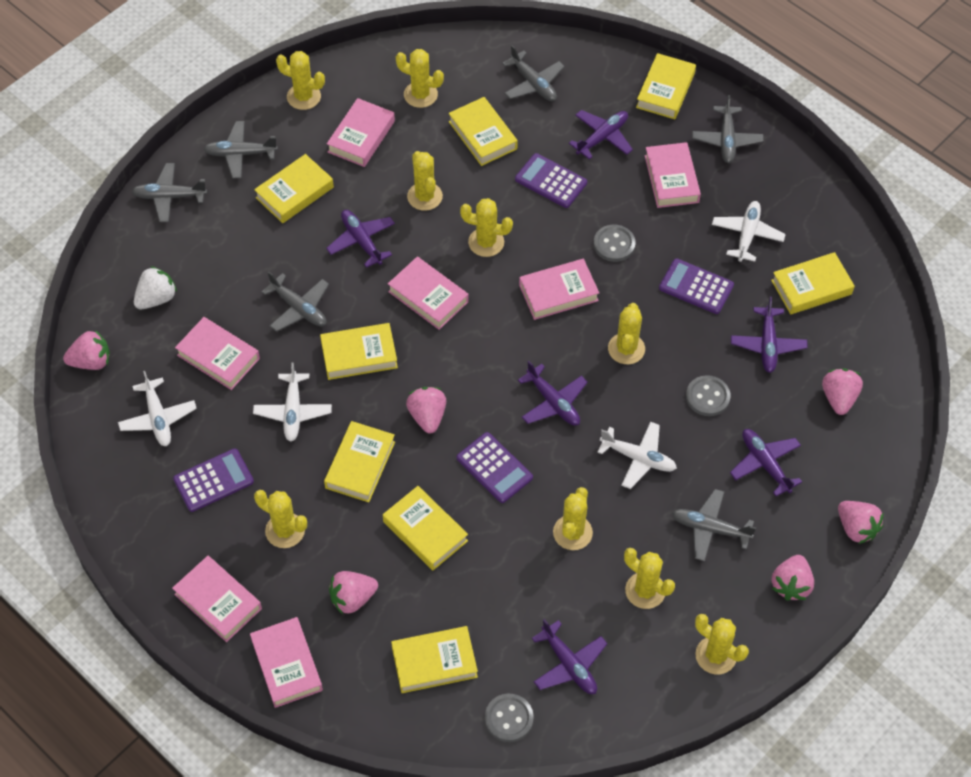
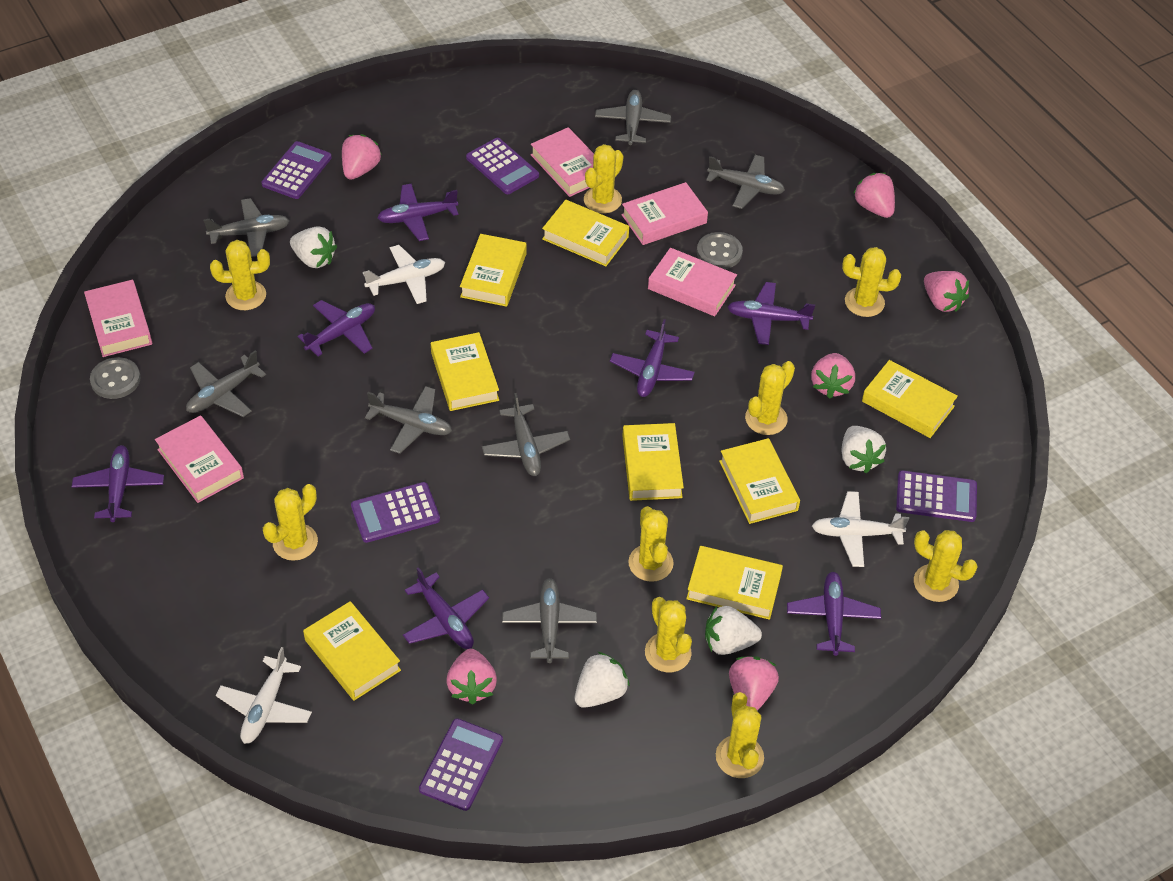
grey button: [485,694,534,742] [594,225,636,262] [686,375,730,416] = 3 -> [90,357,141,399] [697,232,743,269] = 2
grey plane: [132,163,207,222] [204,121,278,178] [262,272,329,332] [502,45,565,101] [672,489,756,561] [692,95,764,163] = 6 -> [186,350,266,417] [203,198,290,257] [365,386,452,454] [482,393,570,476] [502,578,597,663] [595,90,671,145] [706,155,785,209] = 7
pink book: [172,556,262,642] [175,317,260,390] [250,617,323,708] [327,98,395,167] [388,257,468,330] [519,259,599,320] [645,142,701,208] = 7 -> [84,280,152,357] [155,415,244,503] [531,127,594,197] [621,182,708,245] [648,248,737,316] = 5
purple calculator: [173,448,254,512] [457,432,533,503] [515,153,587,208] [659,258,734,314] = 4 -> [261,141,332,199] [351,482,440,543] [419,718,503,811] [466,138,539,194] [896,470,977,522] = 5
purple plane: [326,210,395,268] [518,361,588,426] [532,619,607,694] [569,110,633,160] [730,429,802,496] [731,297,808,373] = 6 -> [72,445,164,522] [298,300,375,356] [377,184,458,241] [403,567,489,649] [610,319,695,397] [728,282,815,345] [787,572,881,656] = 7
white plane: [118,371,197,446] [253,363,332,442] [597,422,677,489] [712,201,786,262] = 4 -> [216,647,312,744] [363,245,445,304] [812,491,909,567] = 3
white strawberry: [134,266,177,309] = 1 -> [290,226,337,268] [575,652,630,708] [705,606,762,655] [841,426,886,473] = 4

